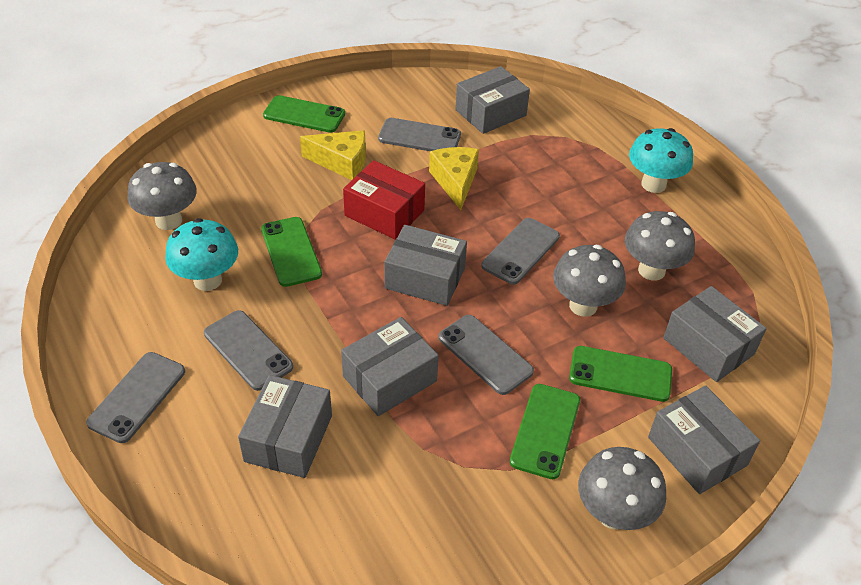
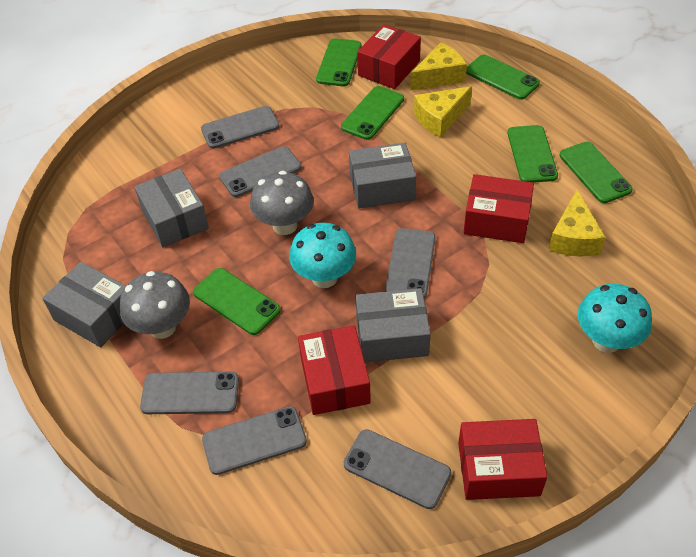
green phone: [261,217,322,287] [263,95,345,133] [510,384,580,479] [569,346,672,402] = 4 -> [193,268,281,335] [316,38,361,86] [341,86,404,140] [466,54,540,100] [507,125,558,183] [559,142,633,203] = 6
grey box: [238,375,332,478] [341,317,438,416] [384,225,467,306] [455,66,530,134] [648,386,760,494] [663,286,767,382] = 6 -> [42,262,126,347] [134,168,209,247] [349,143,416,209] [356,288,431,362] = 4
grey mushroom: [127,162,197,230] [553,245,626,317] [578,447,666,530] [625,211,695,281] = 4 -> [120,271,190,339] [250,171,314,235] = 2
grey phone: [86,352,185,443] [204,310,293,391] [378,118,461,151] [439,315,534,395] [481,218,560,284] = 5 -> [140,372,239,414] [201,106,279,149] [202,406,307,475] [219,146,301,197] [344,429,451,509] [385,228,436,298] = 6
red box: [343,160,425,240] = 1 -> [298,325,371,415] [357,24,421,89] [458,419,547,500] [463,174,534,243] = 4
yellow cheese: [300,130,366,180] [429,147,479,210] = 2 -> [410,43,467,90] [414,86,472,138] [549,190,606,256] = 3

